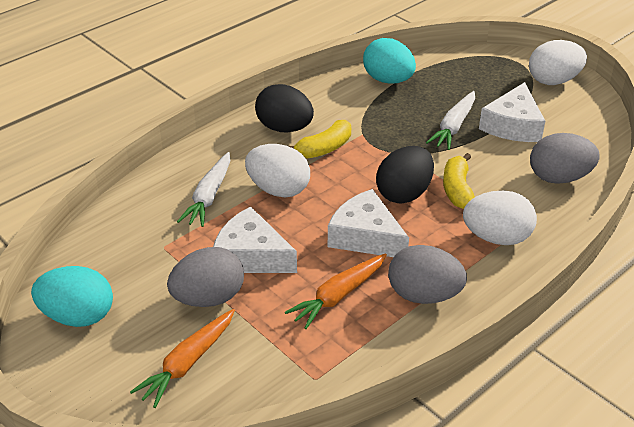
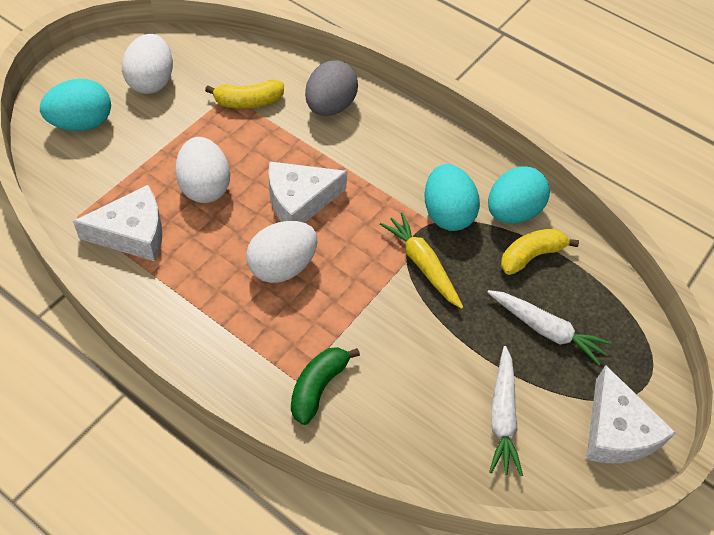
black egg: [255,84,314,132] [376,146,434,204] = 2 -> none = 0
green banana: none = 0 -> [291,347,360,425] = 1
grey egg: [167,247,244,307] [388,245,467,304] [530,133,600,184] = 3 -> [305,61,358,116] = 1
orange carrot: [130,309,235,408] [285,253,387,329] = 2 -> none = 0
turquoise egg: [31,266,113,327] [363,38,416,84] = 2 -> [40,79,111,131] [424,164,480,231] [488,166,550,224] = 3
yellow carrot: none = 0 -> [380,212,463,309] = 1

